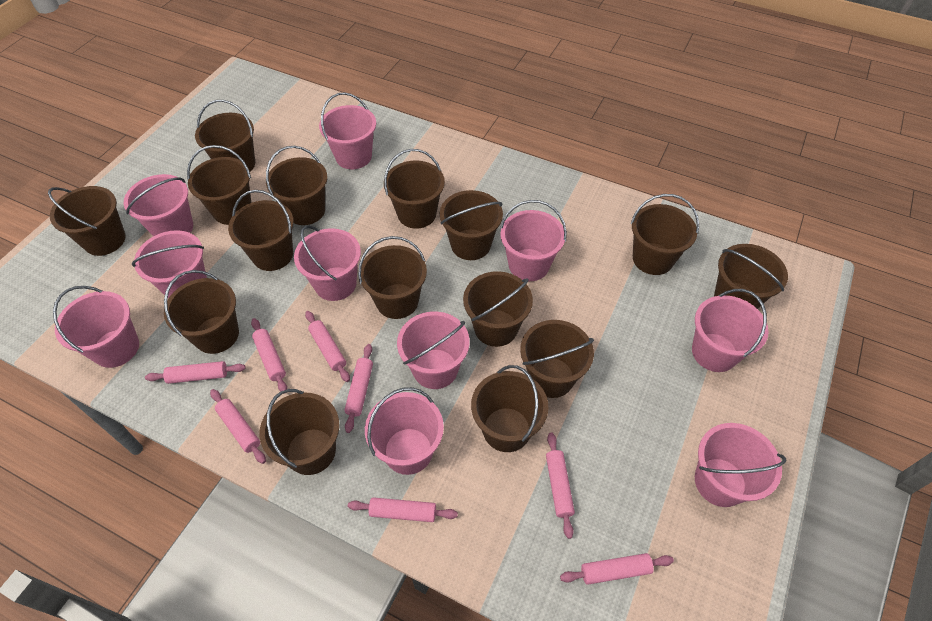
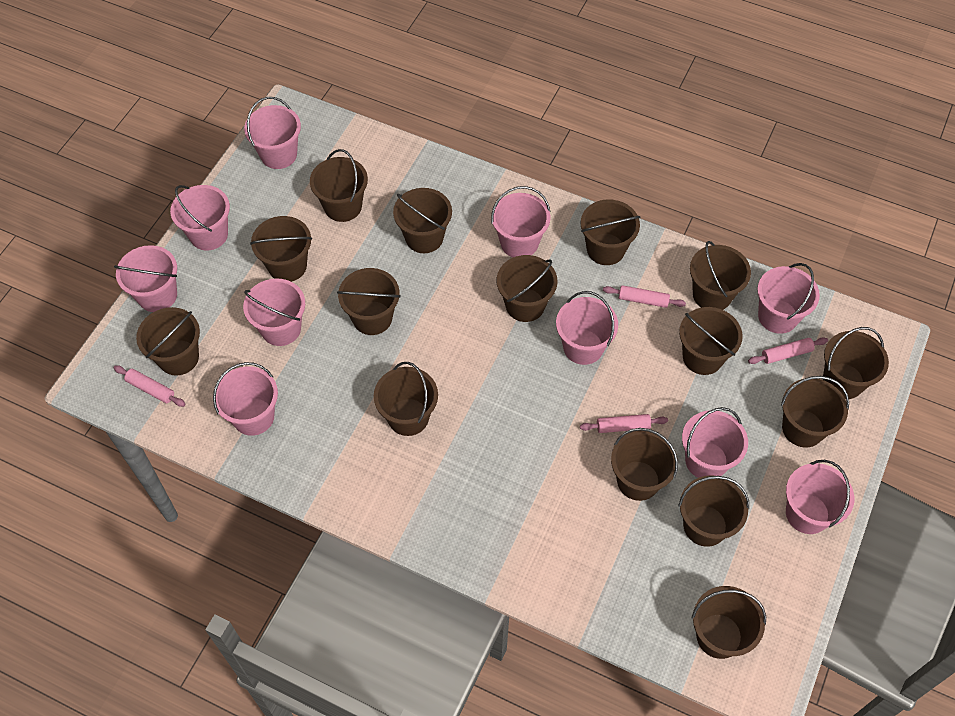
pink rolling pin: [145,361,246,384] [210,389,266,464] [251,318,287,394] [305,311,350,382] [344,344,373,433] [348,497,458,522] [546,433,575,539] [560,553,674,585] = 8 -> [114,365,185,407] [580,414,668,433] [603,285,686,308] [748,337,828,364] = 4

